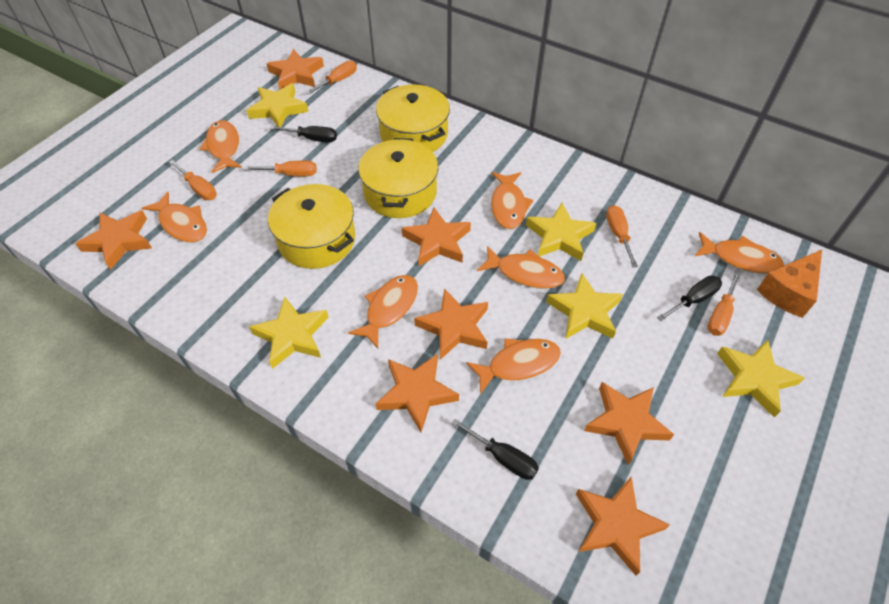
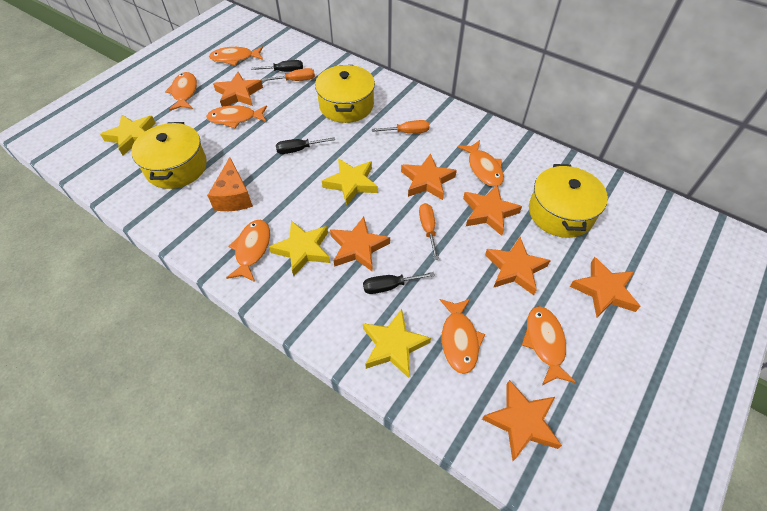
orange screwdriver: [169,160,217,200] [244,161,317,177] [306,61,357,95] [606,205,638,267] [707,272,741,336] = 5 -> [262,68,315,81] [372,120,429,133] [419,203,439,260] = 3
yellow star: [247,83,308,127] [249,297,329,369] [526,203,596,261] [546,274,623,339] [717,340,805,417] = 5 -> [100,114,155,155] [269,221,330,276] [322,158,378,205] [363,309,431,378] = 4

